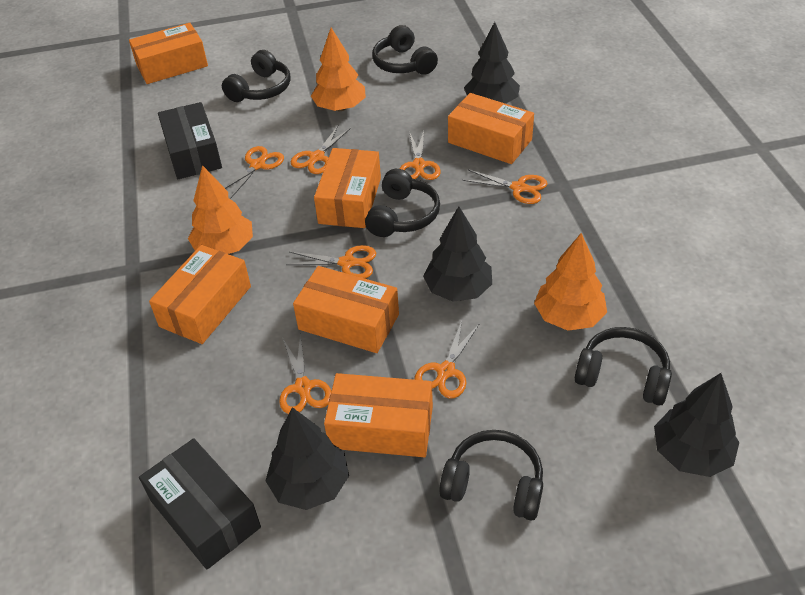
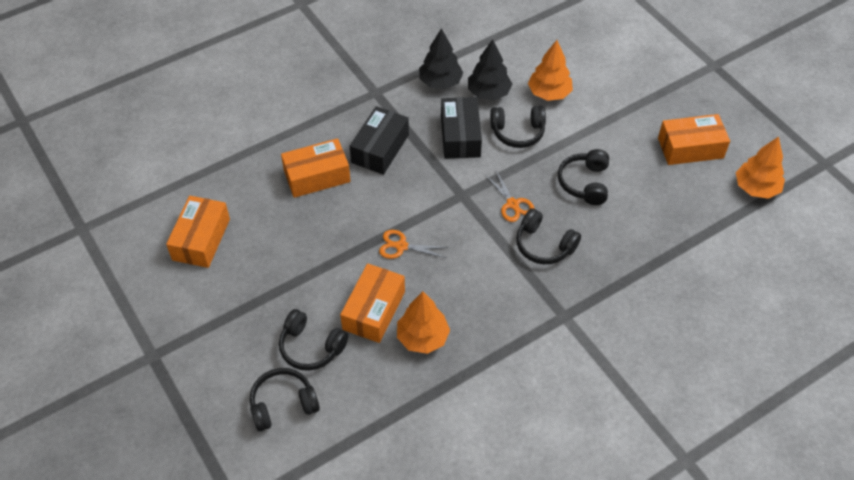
black tree: [266,407,349,510] [423,206,492,302] [464,22,520,104] [654,373,739,477] = 4 -> [419,28,463,89] [468,39,512,100] = 2
orange box: [129,23,208,84] [149,245,251,344] [293,266,399,353] [314,148,381,228] [324,373,433,457] [448,93,534,164] = 6 -> [166,196,230,268] [281,138,351,198] [340,263,405,343] [658,114,730,165] = 4
orange scissors: [224,146,284,199] [279,333,332,414] [286,245,376,279] [291,125,351,174] [400,131,441,180] [414,321,479,399] [463,170,548,204] = 7 -> [379,230,448,259] [485,170,535,222] = 2

